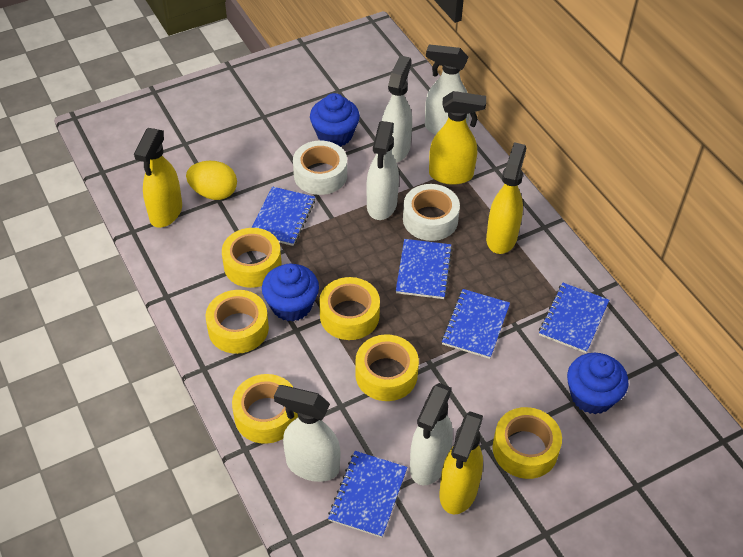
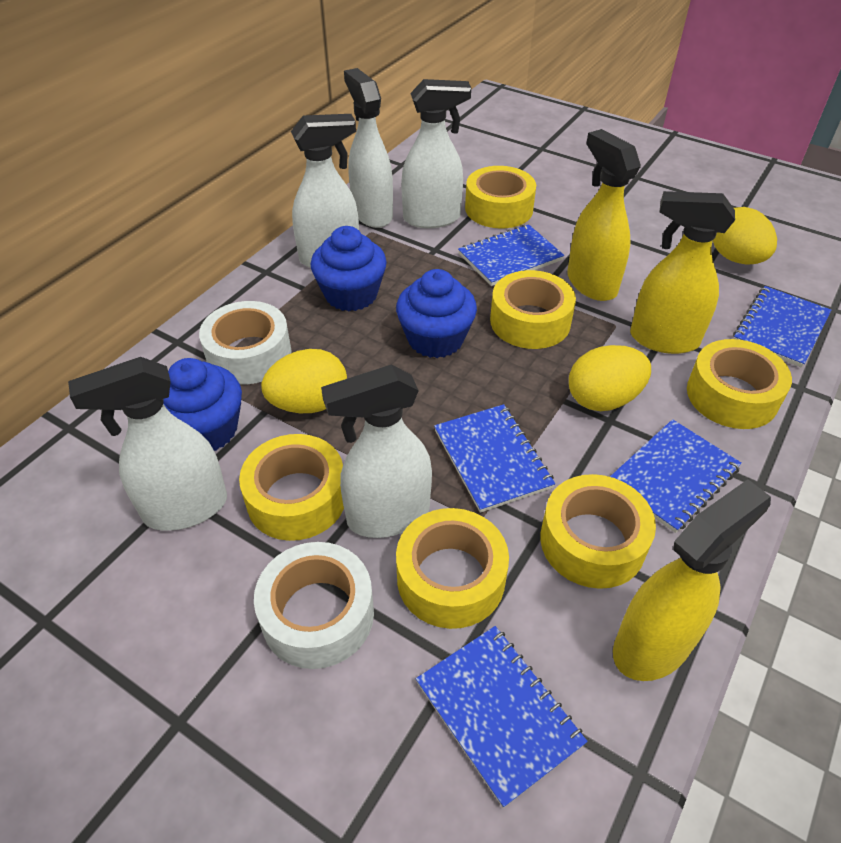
yellow egg: [186,161,237,200] = 1 -> [261,349,347,413] [569,345,651,411] [713,207,777,265] = 3
yellow spray bottle: [134,128,182,228] [429,91,486,185] [439,411,483,514] [486,142,526,254] = 4 -> [567,129,641,301] [613,479,771,681] [630,191,735,354] = 3

